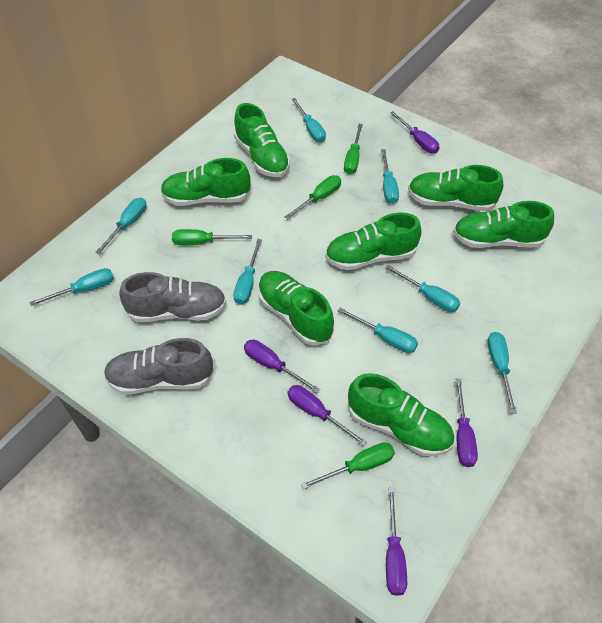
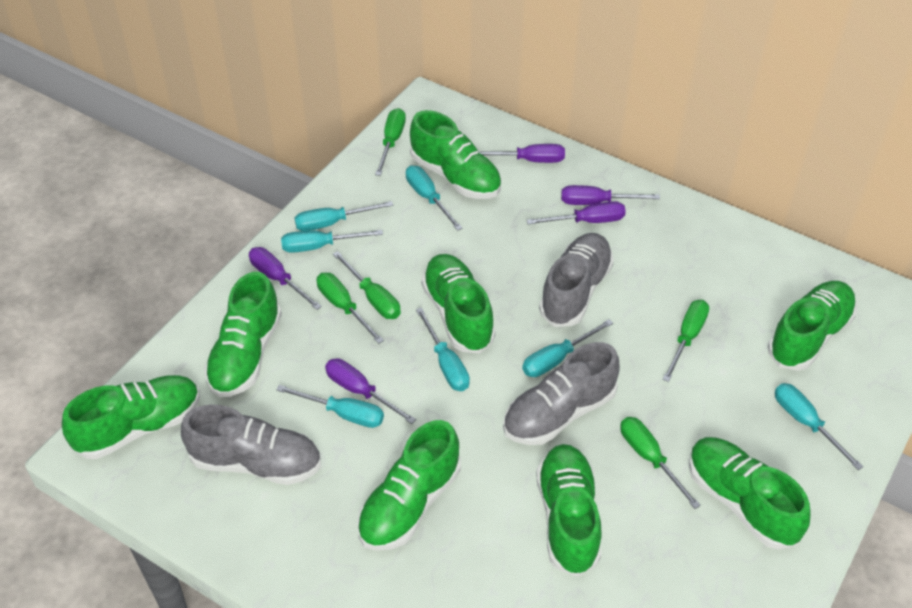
green screwdriver: [172,229,252,245] [285,175,341,219] [301,442,395,489] [344,124,363,174] = 4 -> [317,273,384,344] [333,251,401,319] [375,108,406,176] [620,417,701,509] [663,300,709,382] = 5
green shoe: [161,158,251,206] [234,103,290,177] [258,271,334,346] [325,213,421,270] [348,373,454,456] [408,165,504,211] [453,201,554,248] = 7 -> [62,375,200,459] [204,272,282,397] [357,420,461,550] [410,110,501,199] [421,254,495,353] [536,444,602,577] [689,437,811,549] [768,281,857,370] = 8
grey shoe: [104,338,214,394] [119,272,227,322] = 2 -> [181,405,321,485] [503,342,620,445] [539,233,614,327] = 3
turquoise screwdriver: [30,268,114,306] [96,198,147,254] [233,239,262,305] [292,98,326,143] [337,308,418,353] [381,149,399,204] [386,265,460,312] [487,332,517,414] = 8 -> [276,385,384,428] [281,230,383,253] [295,201,393,231] [406,165,463,231] [416,307,470,391] [522,319,613,377] [775,383,863,470] = 7

